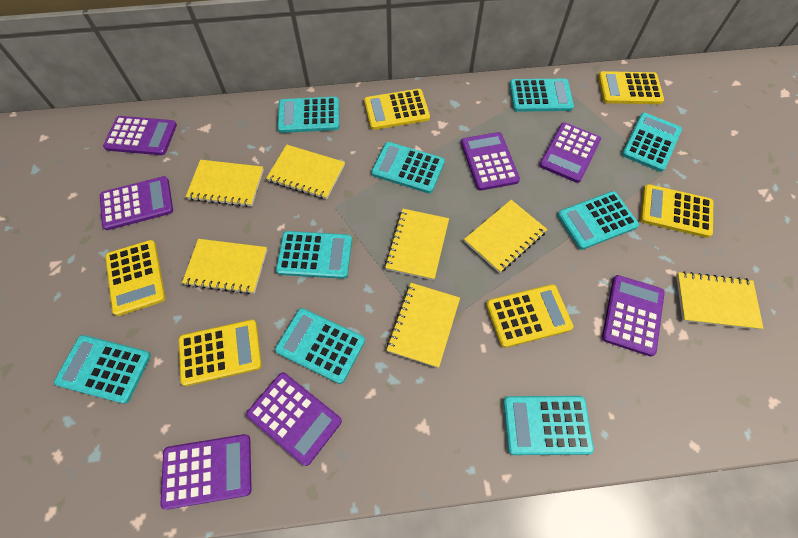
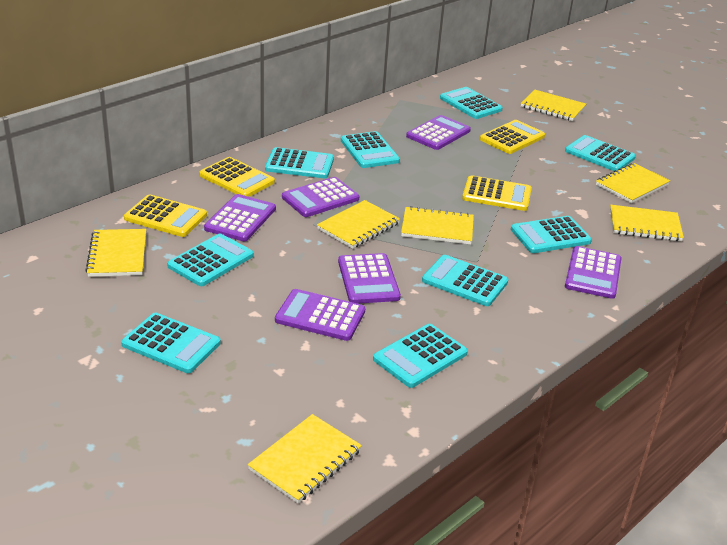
purple calculator: [100,176,173,230] [103,116,177,155] [160,434,252,510] [246,372,342,466] [461,132,520,191] [539,122,601,183] [602,275,665,356] = 7 -> [204,194,276,241] [275,289,366,341] [282,177,359,217] [338,253,401,304] [406,115,471,150] [565,246,621,299] = 6
yellow calculator: [105,240,165,316] [179,320,262,386] [364,89,430,130] [486,284,573,348] [598,71,664,104] [640,184,713,238] = 6 -> [124,194,207,237] [199,157,275,197] [462,175,532,211] [480,120,545,154] = 4

